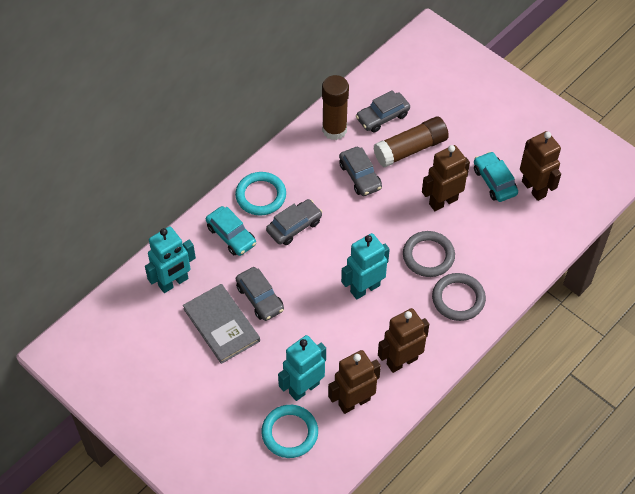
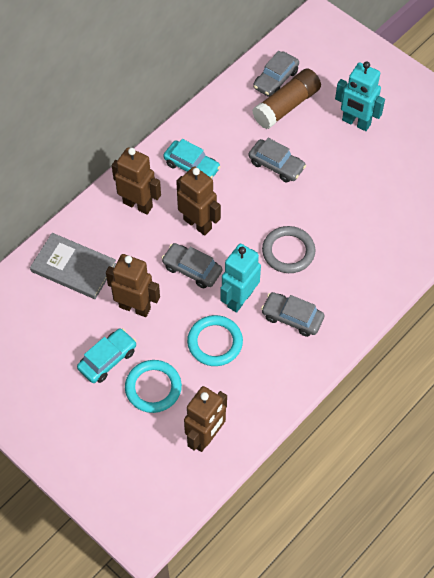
brown glue stick: [322,75,349,140] [374,117,449,167] = 2 -> [252,68,321,129] = 1
grey ring: [403,231,455,277] [432,273,486,321] = 2 -> [262,226,316,273] = 1
turquoise robot: [145,226,196,293] [278,335,326,401] [341,233,390,300] = 3 -> [220,244,261,313] [335,61,385,131] = 2

